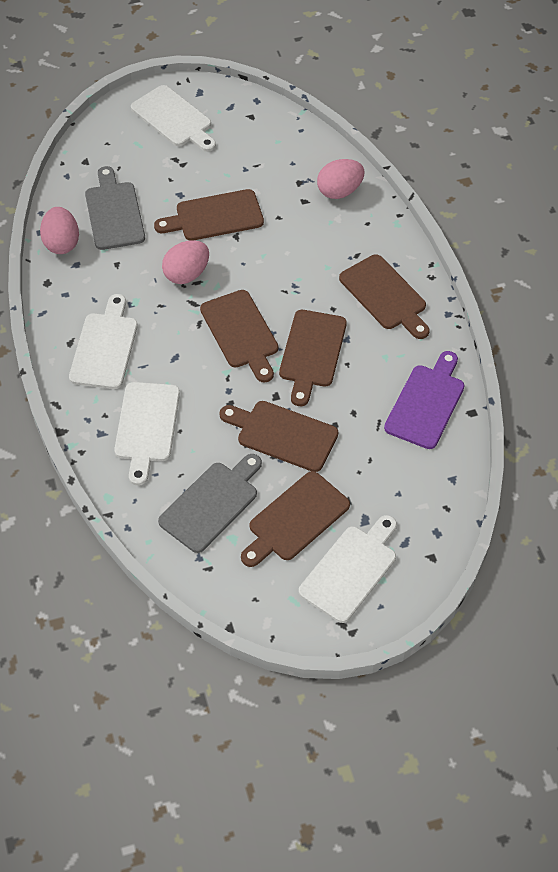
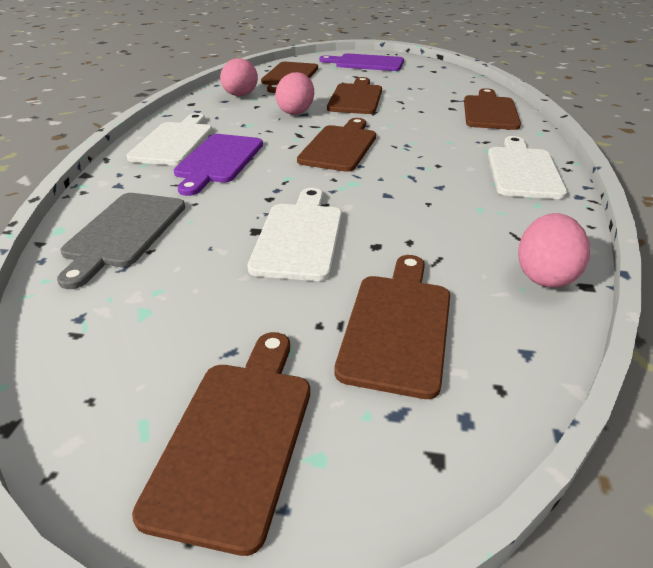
grey cutting board: [85,166,145,250] [158,454,262,553] = 2 -> [57,193,185,289] = 1
purple cutting board: [384,351,465,449] = 1 -> [174,134,263,196] [319,53,404,71] = 2
white cutting board: [69,294,138,389] [114,382,180,486] [131,85,216,152] [299,515,397,623] = 4 -> [126,113,212,165] [248,188,342,281] [488,136,567,199] = 3

